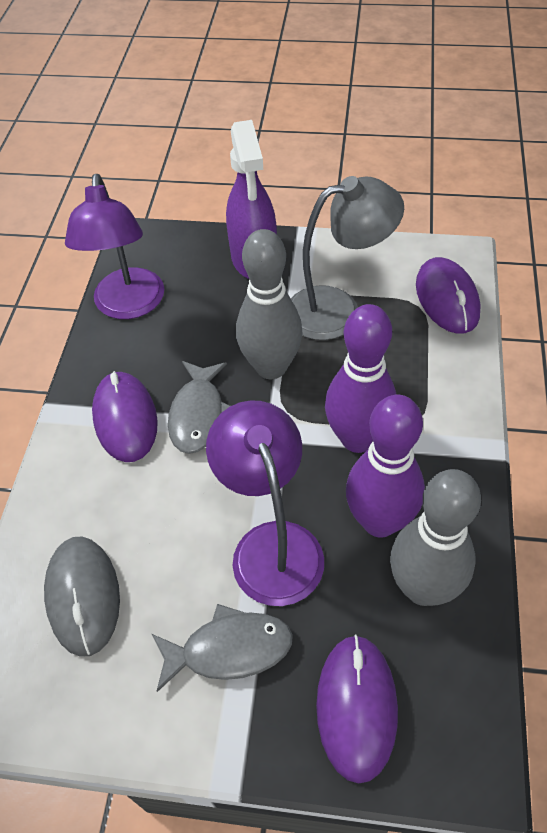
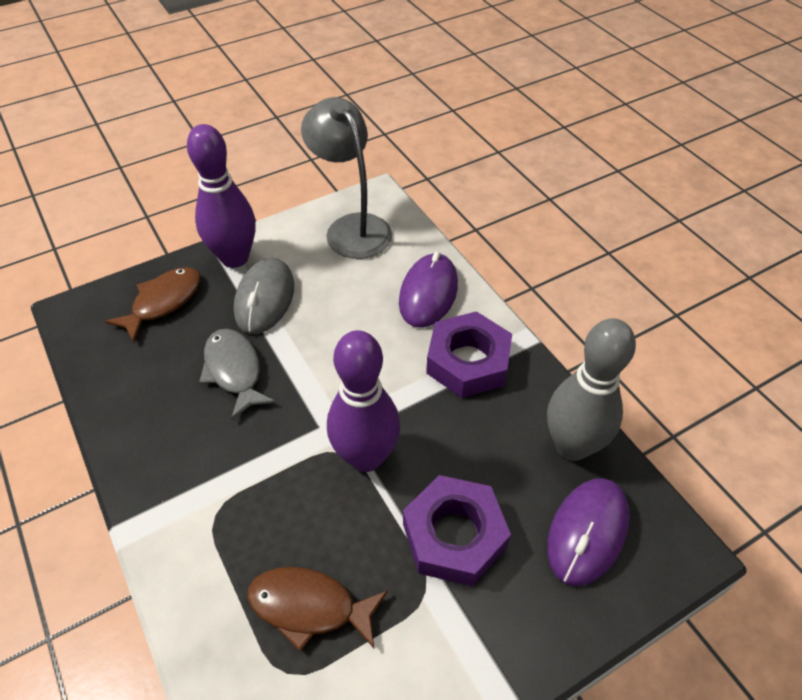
brown fish: none = 0 -> [105,267,201,342] [247,567,388,651] = 2
grey bowling pin: [236,229,303,379] [390,469,481,606] = 2 -> [547,318,636,461] = 1
grey fish: [152,604,293,692] [168,361,230,454] = 2 -> [199,329,276,421] = 1
purple lamp: [65,174,164,319] [206,400,324,606] = 2 -> none = 0
purple mouse: [92,371,158,462] [316,635,398,783] [416,257,481,334] = 3 -> [399,252,458,328] [547,478,630,586] = 2
purple nut: none = 0 -> [403,475,511,586] [426,311,512,398] = 2
purple spray bottle: [226,120,277,279] = 1 -> none = 0

